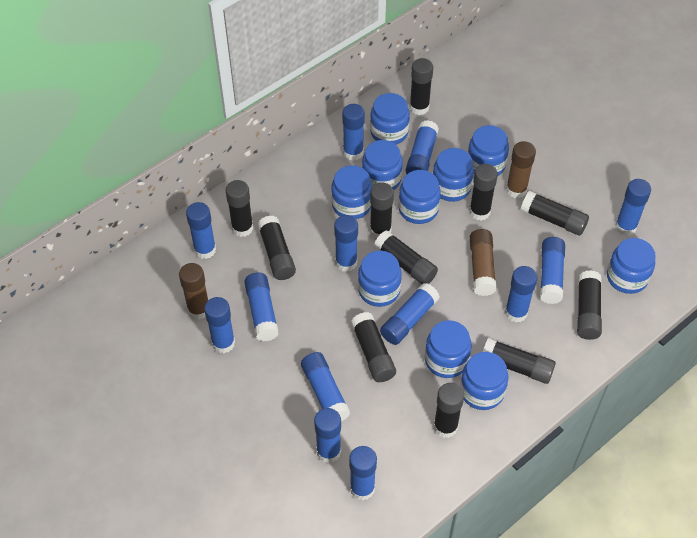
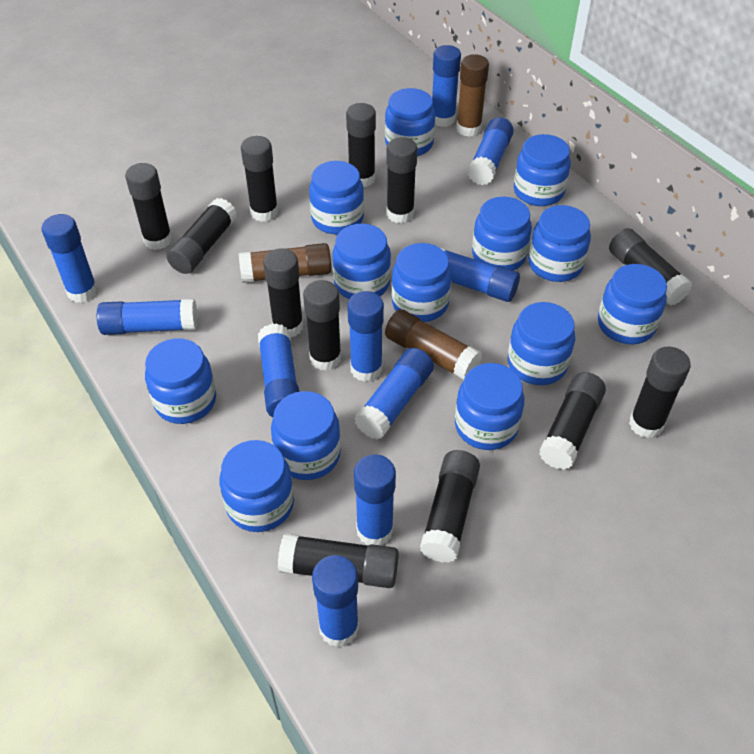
black glue stick: [226,180,253,237] [258,215,296,280] [351,312,396,382] [370,182,394,238] [374,231,438,284] [409,58,433,115] [434,383,464,438] [469,164,498,221] [483,338,556,384] [521,191,589,235] [577,270,602,340] = 11 -> [125,163,172,250] [167,198,237,274] [241,136,278,222] [263,248,304,338] [278,533,399,588] [303,280,342,371] [346,103,376,187] [386,137,418,223] [420,450,480,563] [539,372,606,470] [609,228,692,305] [629,347,691,438] = 12
blue glue stick: [186,202,216,259] [204,297,235,353] [244,273,279,341] [301,352,350,422] [314,408,341,463] [334,215,358,272] [342,104,365,161] [349,446,377,500] [380,283,440,345] [406,120,439,174] [505,266,537,322] [540,237,565,304] [615,179,651,236] = 13 -> [41,214,98,303] [97,299,198,335] [258,323,299,417] [312,555,359,647] [347,291,384,382] [354,348,434,440] [354,454,396,546] [432,45,461,127] [439,247,520,302] [468,117,514,185] = 10
blue jar: [331,165,372,219] [358,251,402,307] [362,140,403,190] [370,93,410,144] [398,170,441,224] [425,320,472,378] [433,148,474,202] [460,352,508,410] [468,125,509,176] [607,238,656,294] = 10 -> [145,338,216,424] [219,440,294,532] [271,391,341,480] [309,161,364,234] [332,224,391,299] [385,88,435,156] [391,243,452,322] [455,363,524,450] [472,197,532,271] [508,302,575,385] [514,134,571,206] [529,205,591,282] [598,264,667,344] = 13

